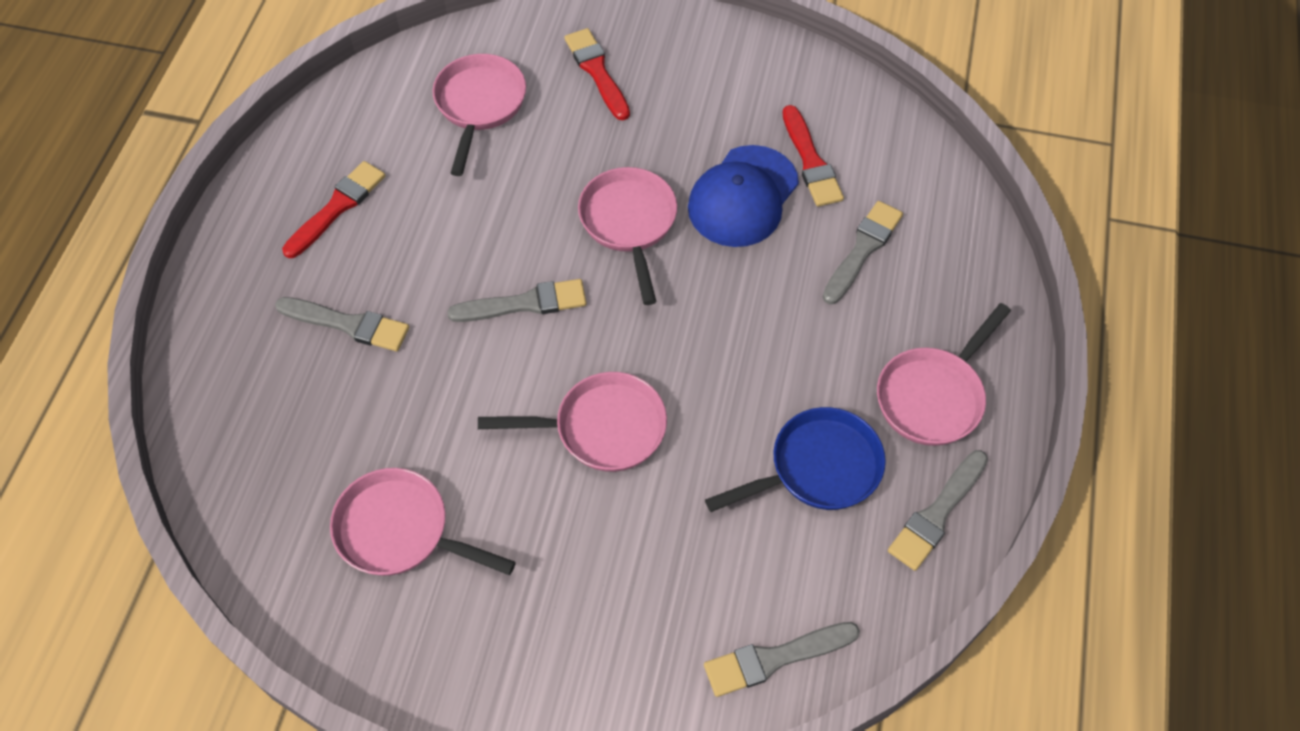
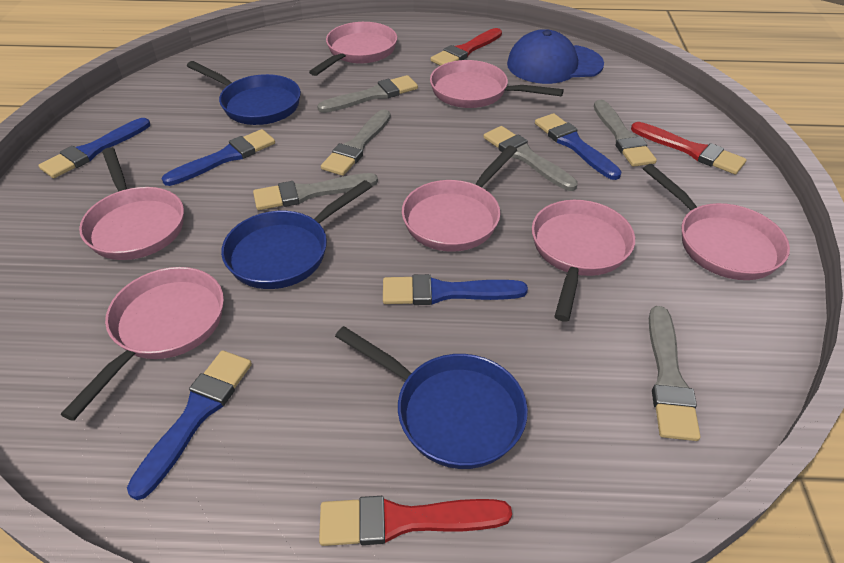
blue brush: none = 0 -> [38,118,150,178] [127,350,252,500] [162,129,275,186] [383,274,528,305] [535,113,622,180] = 5
blue pan: [705,407,886,512] = 1 -> [187,61,301,125] [221,180,372,289] [335,326,528,469] = 3
grey brush: [275,297,409,351] [447,279,587,322] [704,622,860,697] [823,201,903,304] [888,450,988,571] = 5 -> [253,173,378,210] [317,75,418,113] [321,109,391,176] [483,126,578,191] [594,100,657,167] [649,306,700,441] = 6
pink pan: [330,468,516,576] [433,54,526,176] [478,372,667,472] [578,167,677,305] [877,303,1011,446] = 5 -> [61,267,224,421] [79,147,184,260] [309,22,397,76] [402,146,517,251] [430,60,564,108] [532,200,635,322] [643,164,790,280] = 7

